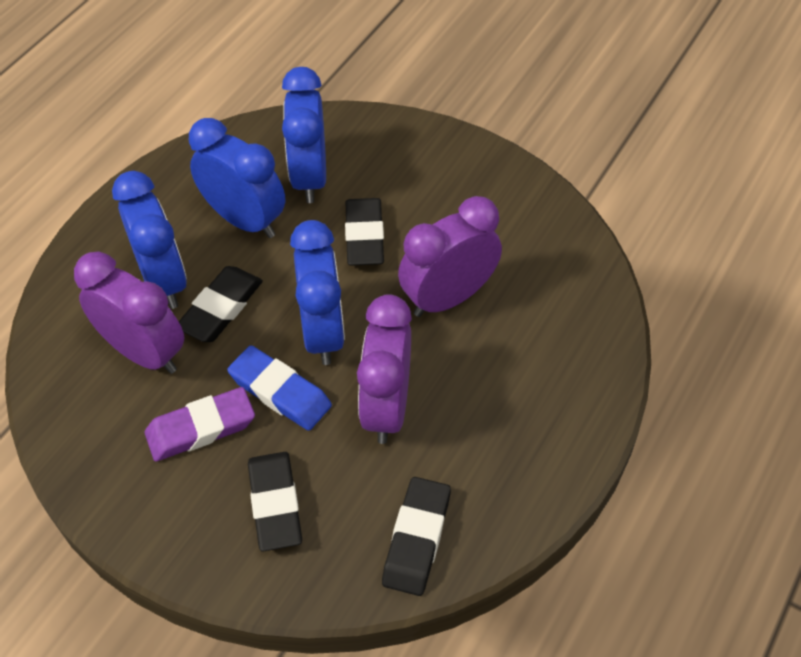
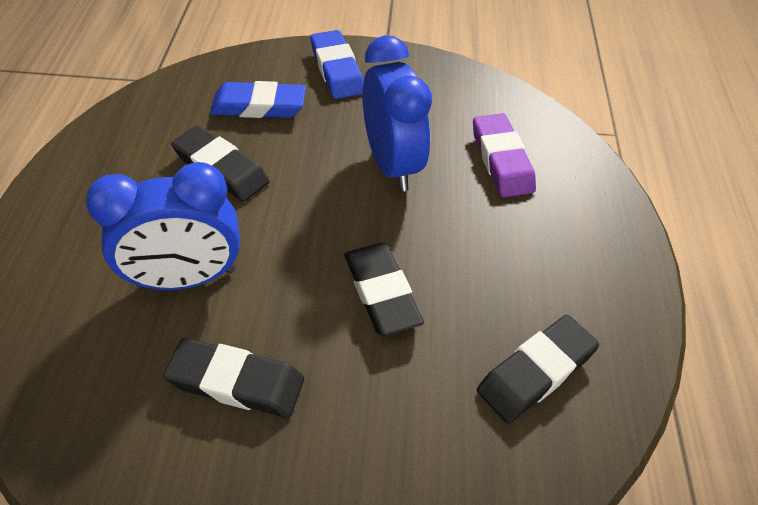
blue clock: [112,171,187,309] [189,118,285,238] [282,67,326,203] [290,220,345,365] = 4 -> [86,162,240,290] [362,35,432,192] = 2
blue eraser: [227,345,332,431] = 1 -> [210,81,306,118] [311,30,364,99] = 2
purple clock: [74,251,184,374] [357,294,412,444] [398,196,502,317] = 3 -> none = 0

